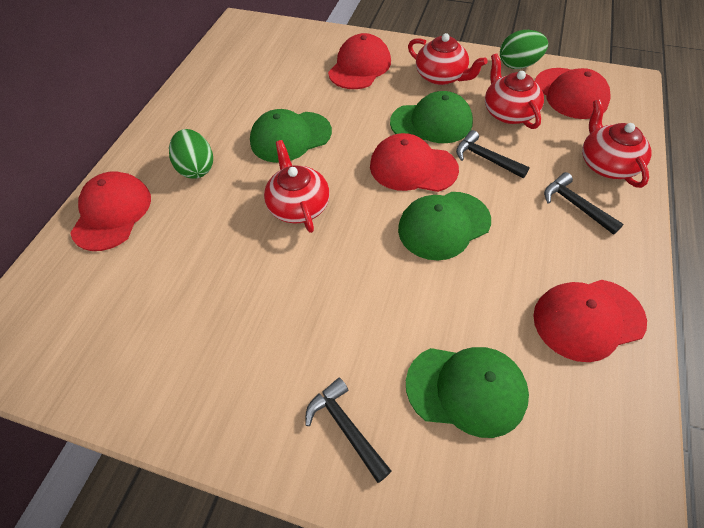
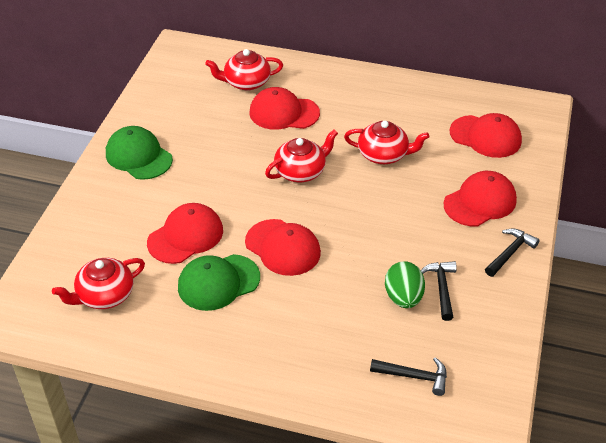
green cap: [250,109,332,163] [390,91,473,143] [398,192,491,260] [406,347,529,438] = 4 -> [106,126,173,180] [178,254,260,311] = 2
green egg: [169,129,213,179] [500,30,548,69] = 2 -> [385,261,425,308] = 1

